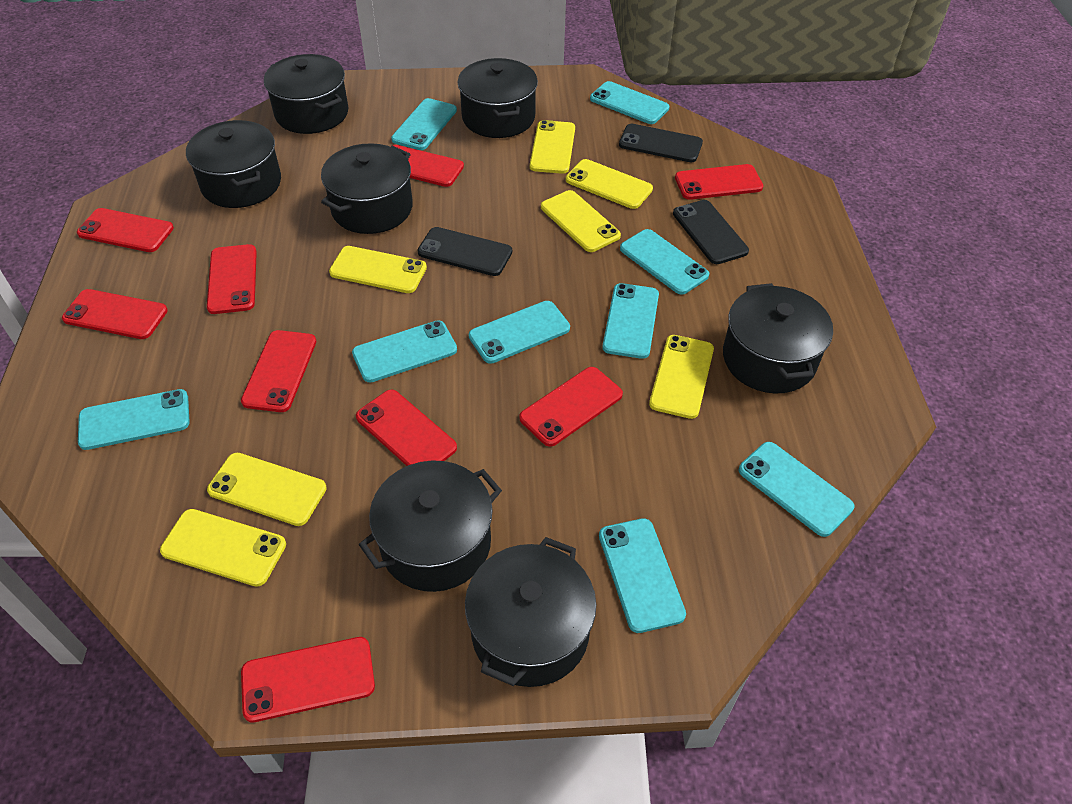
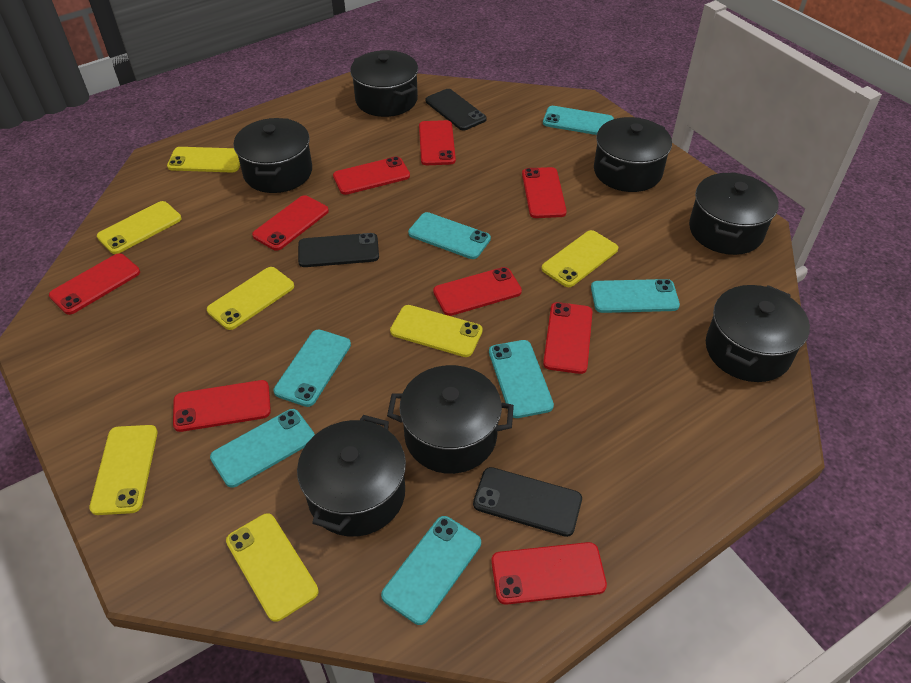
turquoise phone: [78,389,190,450] [352,320,457,382] [391,98,457,150] [469,301,570,364] [590,81,669,124] [599,518,686,633] [602,283,659,359] [620,229,709,295] [739,442,854,537] = 9 -> [210,409,315,488] [273,329,351,407] [381,516,481,625] [408,212,491,259] [489,340,554,418] [543,106,614,135] [591,279,680,313] = 7

